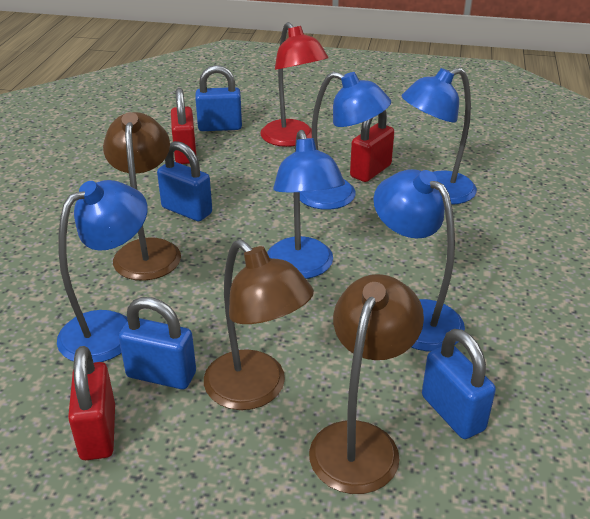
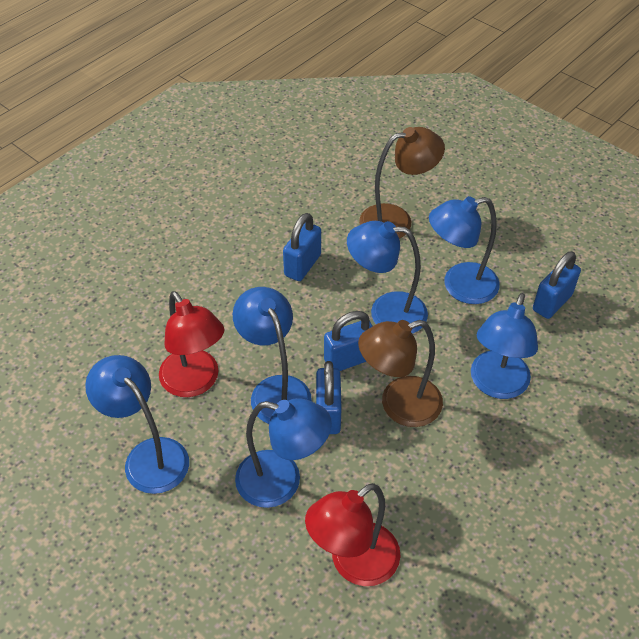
blue lamp: [57,180,148,363] [267,130,345,279] [300,72,391,210] [373,169,465,351] [402,68,477,204] = 5 -> [85,355,189,494] [233,287,312,424] [235,398,332,508] [347,221,428,334] [429,196,500,304] [471,293,538,399] = 6
brown lamp: [103,112,181,281] [204,239,314,410] [309,274,424,494] = 3 -> [358,320,443,427] [359,127,445,239] = 2
red lamp: [260,22,329,147] = 1 -> [159,291,225,397] [305,483,401,586] = 2
red padlock: [68,346,115,460] [171,88,197,164] [350,110,394,182] = 3 -> none = 0

